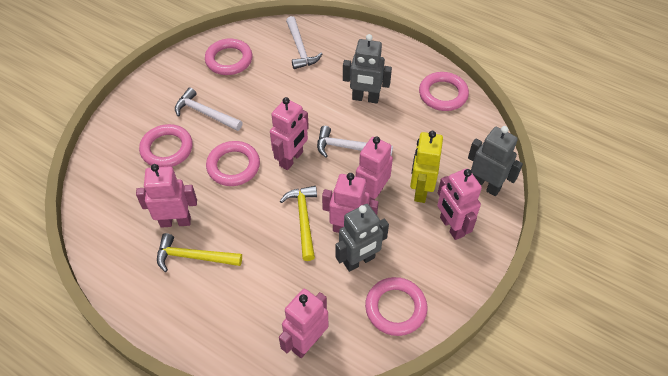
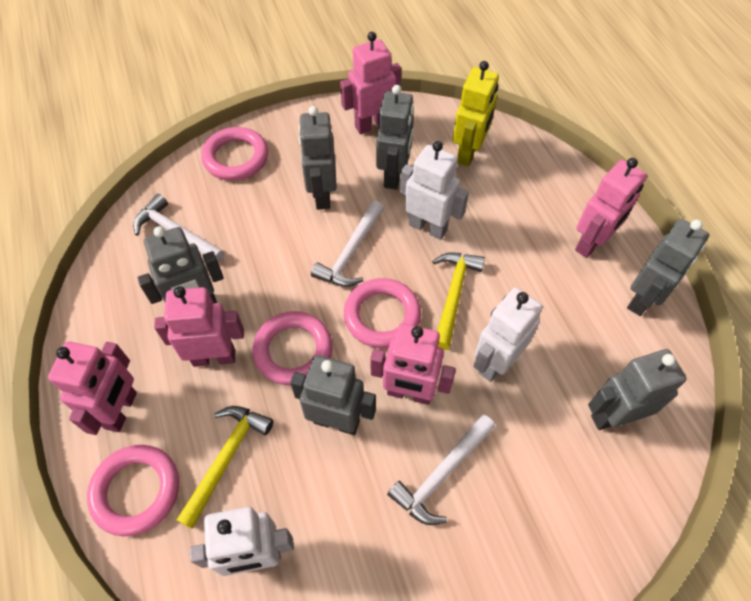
grey robot: [335,204,389,272] [343,34,392,104] [468,126,523,196] = 3 -> [138,226,224,304] [290,355,376,435] [298,106,337,210] [376,85,414,190] [588,349,686,430] [627,219,709,316] = 6
pink ring: [139,124,193,167] [205,39,252,75] [206,141,260,186] [365,277,427,336] [419,72,469,111] = 5 -> [87,445,179,536] [201,127,268,181] [252,311,333,385] [344,278,421,348] = 4
pink robot: [136,164,197,228] [270,97,309,170] [279,289,328,358] [322,173,379,233] [356,136,393,202] [437,168,482,240] = 6 -> [48,341,137,435] [154,286,244,367] [340,32,401,134] [370,323,456,405] [575,158,647,258] = 5
white robot: none = 0 -> [190,507,294,576] [400,141,469,240] [473,288,543,382] = 3

